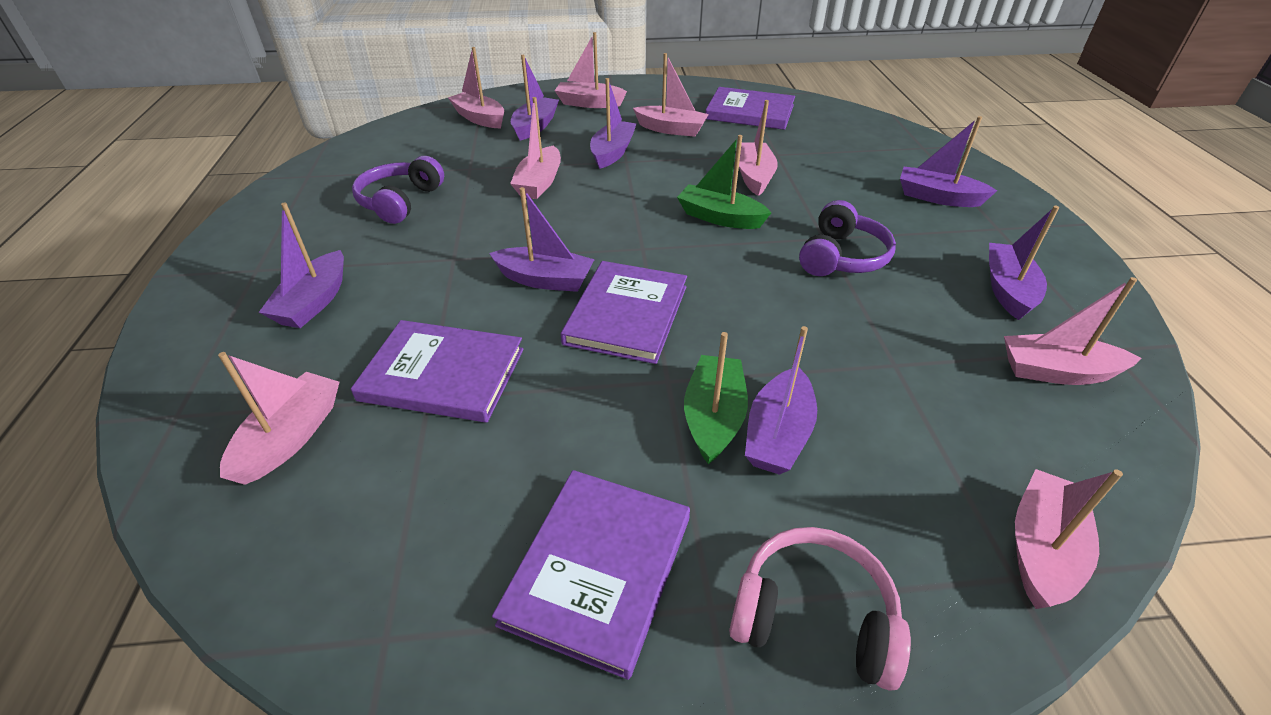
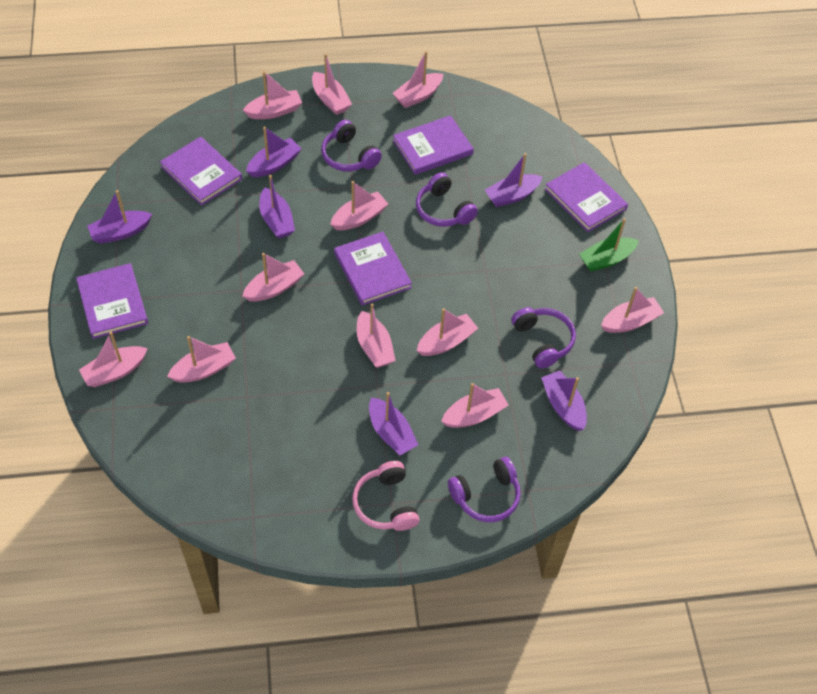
green boat: [677,135,771,229] [684,332,748,464] = 2 -> [579,218,639,272] = 1
pink boat: [218,352,339,485] [448,47,504,128] [510,97,561,199] [554,32,627,108] [633,53,709,137] [739,100,778,196] [1004,277,1141,385] [1015,469,1123,609] = 8 -> [79,331,148,387] [167,336,236,383] [243,71,302,119] [243,253,304,302] [312,54,352,115] [330,181,388,230] [357,303,396,368] [392,51,443,108] [417,308,478,356] [441,383,509,428] [601,287,664,333] = 11
purple boat: [259,202,344,328] [489,187,595,292] [511,55,559,140] [590,78,636,169] [745,326,817,475] [900,116,997,207] [989,206,1059,320] = 7 -> [87,190,152,244] [246,127,301,177] [259,175,295,238] [369,392,418,455] [485,153,543,207] [541,371,587,431] = 6
purple book: [351,320,524,423] [492,470,690,680] [561,261,687,364] [706,87,795,130] = 4 -> [76,263,148,339] [160,137,242,206] [334,232,412,306] [393,115,474,175] [545,162,628,232] = 5
purple headphones: [352,156,444,224] [799,200,896,276] = 2 -> [321,120,382,171] [416,172,478,227] [448,457,521,522] [511,307,576,369] = 4

